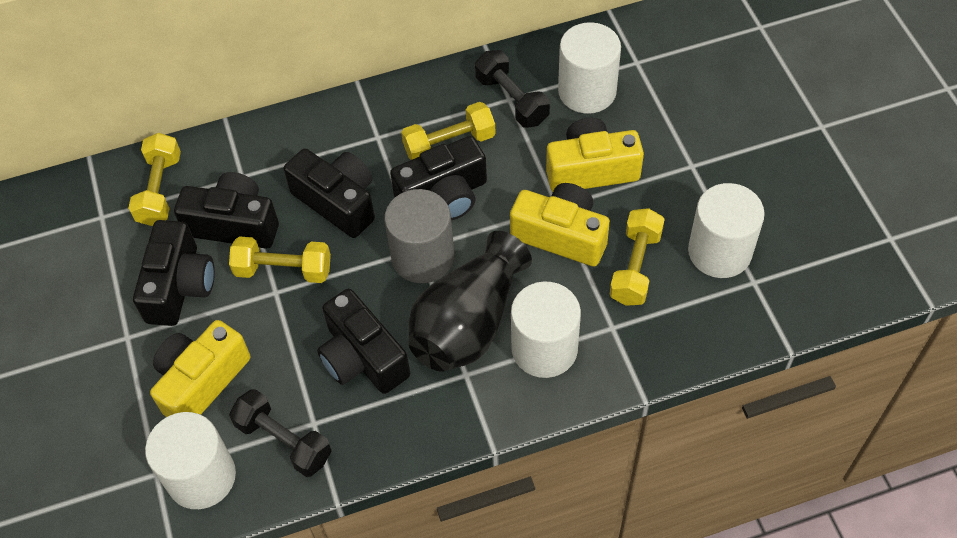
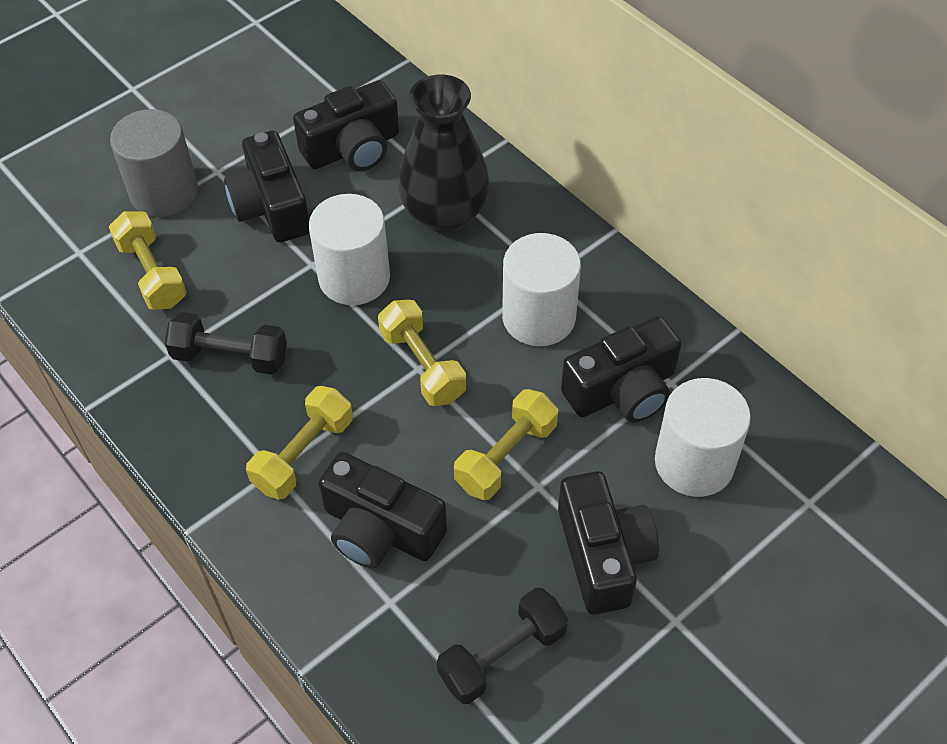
white cylinder: [145,412,236,509] [511,281,581,378] [558,22,621,114] [688,183,765,278] = 4 -> [309,194,390,305] [502,233,581,346] [655,378,751,497] = 3
yellow camera: [150,320,250,417] [510,183,610,267] [546,118,644,192] = 3 -> none = 0

